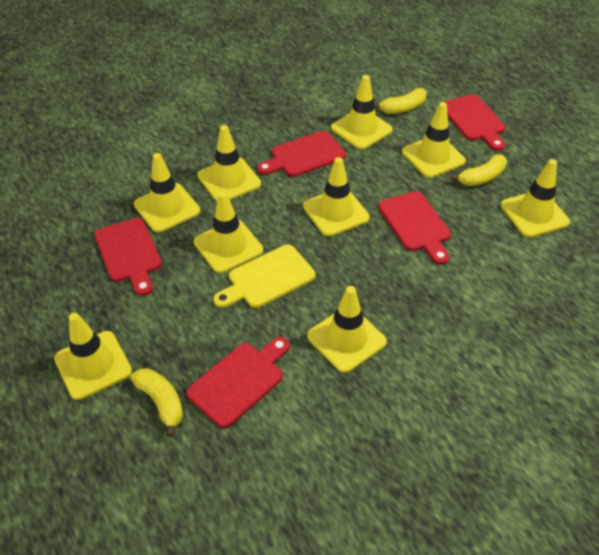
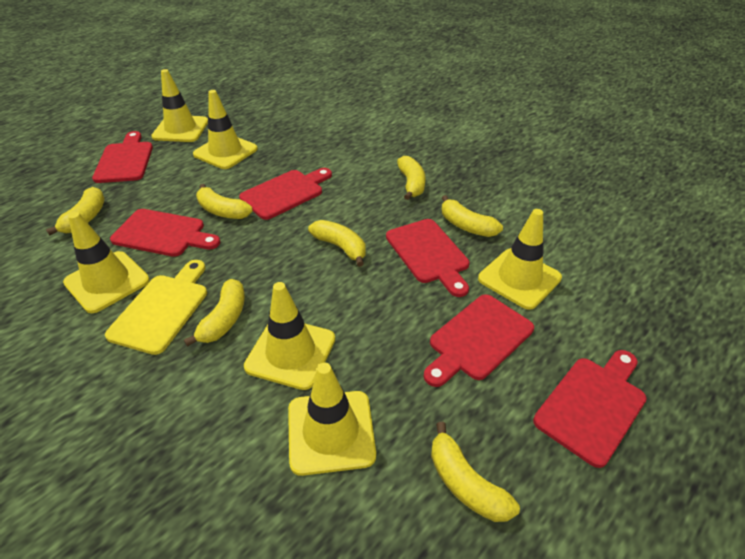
red cutting board: [94,218,162,296] [186,337,290,428] [257,131,346,177] [378,191,451,265] [444,94,506,151] = 5 -> [92,131,153,183] [110,209,220,257] [239,168,332,220] [386,219,470,297] [424,294,534,387] [533,350,647,468] = 6
yellow banana: [130,368,183,437] [374,88,427,114] [451,154,507,186] = 3 -> [46,187,105,236] [184,279,245,347] [196,184,252,219] [308,220,366,267] [397,156,425,200] [431,422,520,522] [441,195,503,237] = 7
yellow traffic cone: [54,312,132,400] [134,153,200,233] [194,192,263,273] [198,125,261,202] [303,157,370,237] [307,286,387,373] [331,75,393,149] [402,102,466,178] [501,159,570,238] = 9 -> [63,212,150,313] [151,69,208,142] [193,90,258,169] [244,282,335,390] [288,363,376,476] [478,209,562,310] = 6

